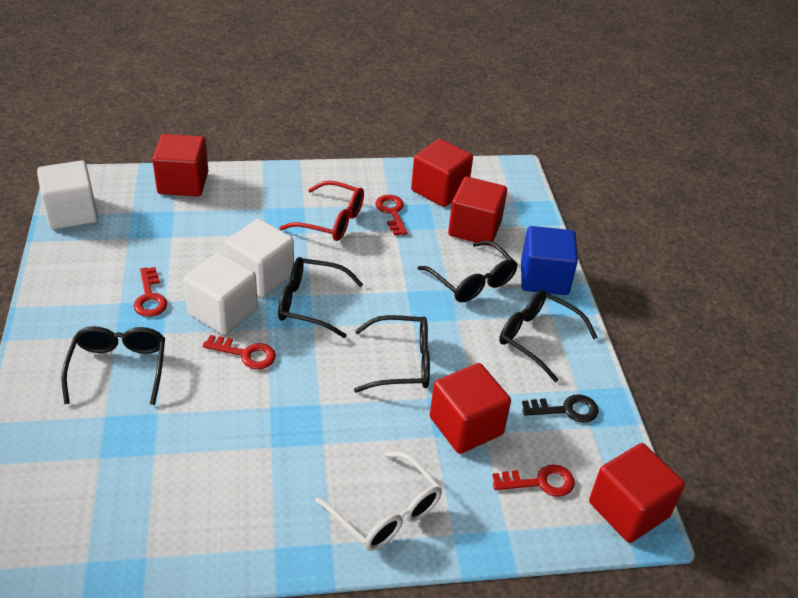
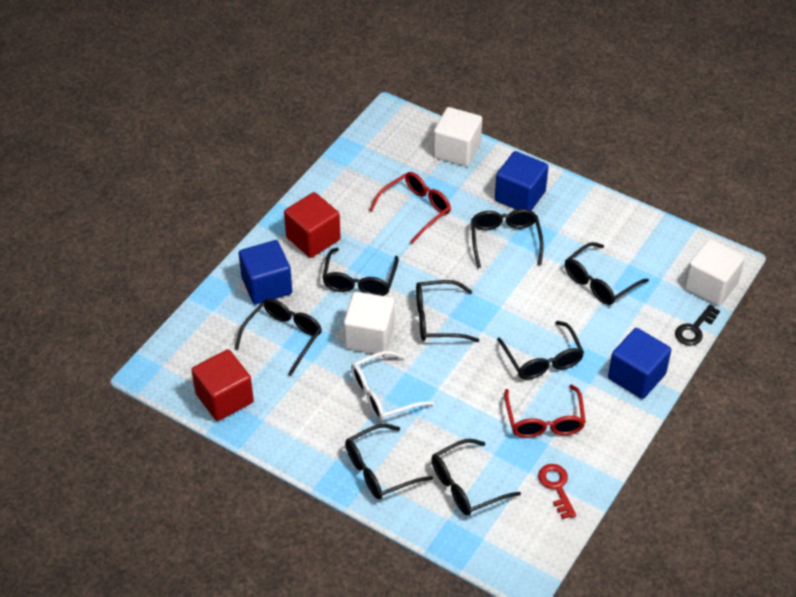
black glasses: [61,326,165,405] [278,257,363,338] [354,315,430,393] [417,240,518,302] [499,290,598,382] = 5 -> [235,298,322,376] [322,248,399,296] [345,424,433,500] [416,280,480,342] [431,439,521,516] [471,209,543,268] [497,321,584,379] [565,242,649,305] = 8
blue cube: [521,226,578,295] = 1 -> [239,240,292,305] [495,151,549,211] [608,328,671,399] = 3
red cube: [152,134,208,196] [411,139,473,207] [430,363,511,454] [448,177,507,246] [589,443,685,543] = 5 -> [191,349,254,421] [284,192,341,258] = 2
red glasses: [279,180,364,241] = 1 -> [369,172,451,244] [504,385,586,438] = 2
red key: [134,267,168,317] [203,335,276,369] [375,195,408,235] [492,464,575,497] = 4 -> [538,464,576,519] = 1

